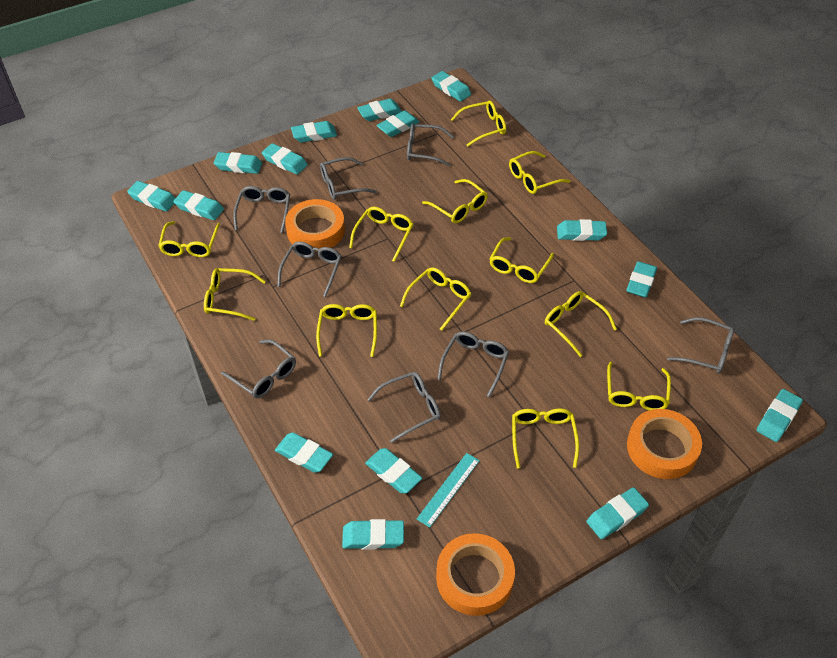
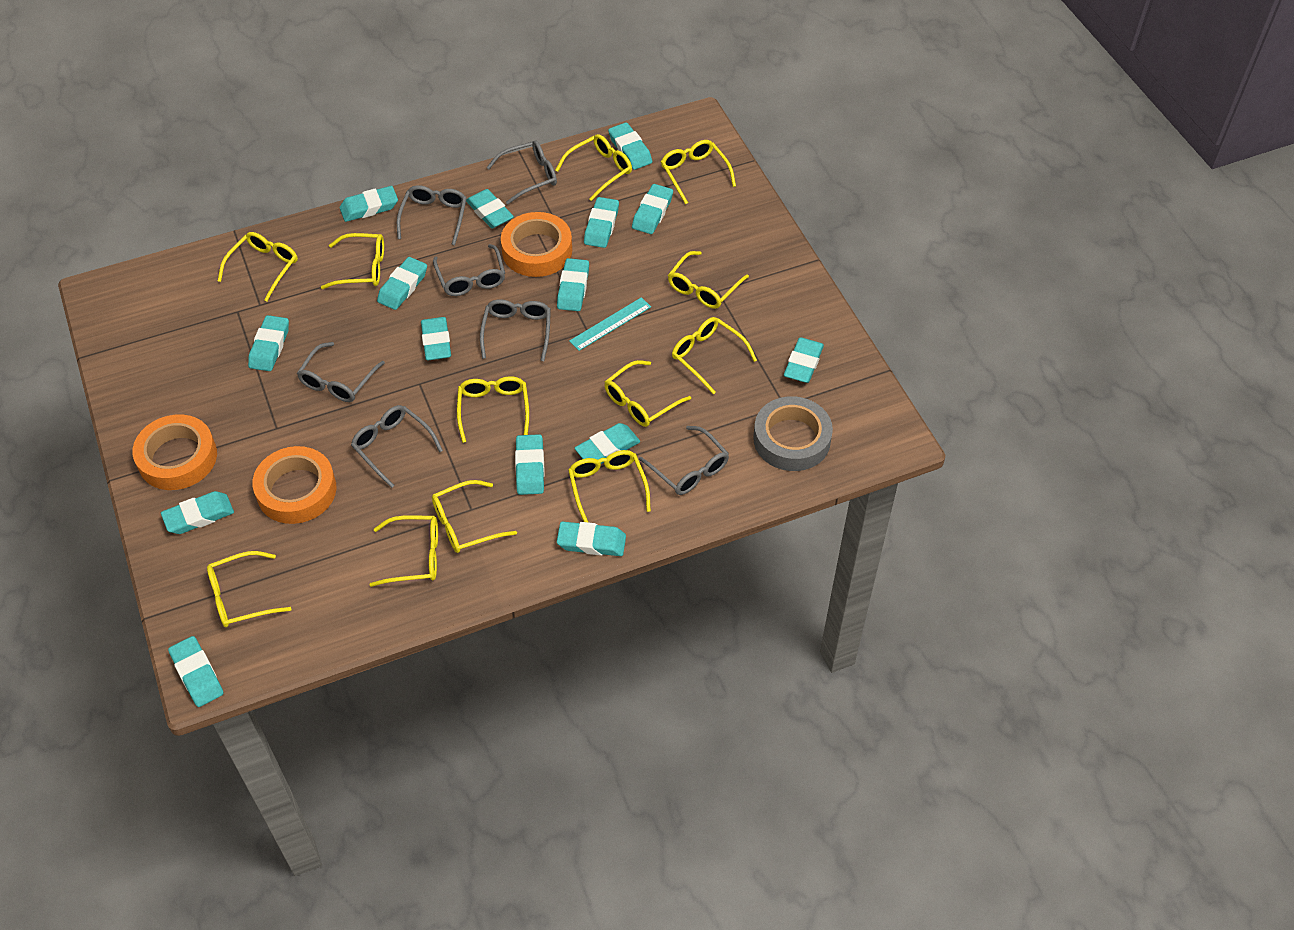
grey glasses: [221,340,296,398] [233,186,290,233] [277,241,342,297] [320,157,377,200] [367,372,441,443] [407,124,454,166] [437,332,509,397] [667,317,734,373] = 8 -> [297,342,385,402] [351,405,443,488] [397,185,467,245] [433,244,505,296] [480,299,551,361] [487,141,557,204] [639,426,729,495] = 7
grey tape: none = 0 -> [753,396,833,471] = 1

